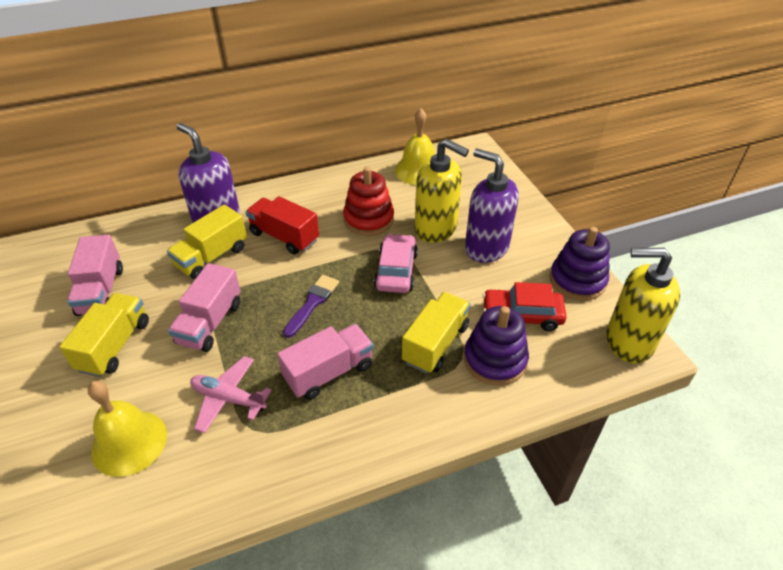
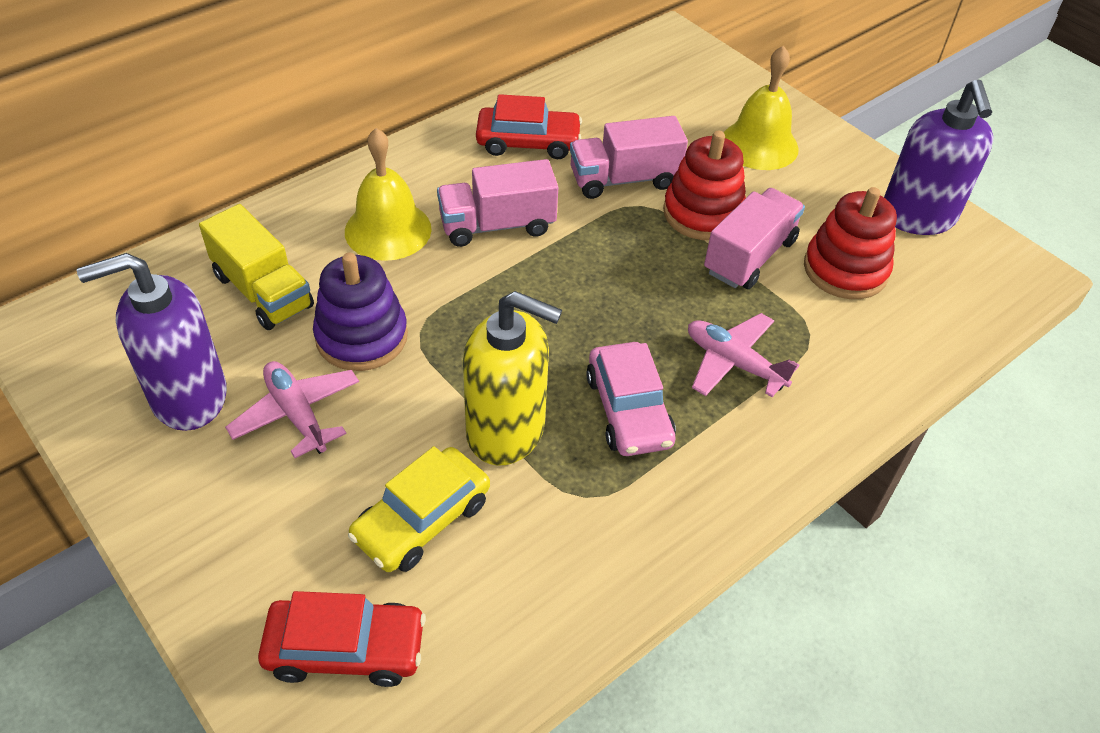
pink plane: [190,356,272,433] = 1 -> [225,361,359,458] [688,313,799,397] = 2
purple brush: [283,275,339,338] = 1 -> none = 0
purple stacking toy: [464,306,529,386] [550,227,610,301] = 2 -> [313,252,408,371] = 1
red car: [483,282,567,331] = 1 -> [258,591,426,687] [476,94,582,159] = 2
red stacking toy: [343,167,394,236] = 1 -> [663,131,746,240] [804,187,897,299] = 2
red truck: [246,196,319,254] = 1 -> none = 0
yellow car: none = 0 -> [348,446,490,572] = 1
yellow soap dispenser: [415,139,469,243] [606,248,680,363] = 2 -> [463,291,562,466] = 1
yellow truck: [59,293,149,377] [167,205,247,280] [402,292,470,374] = 3 -> [199,204,314,330] = 1

